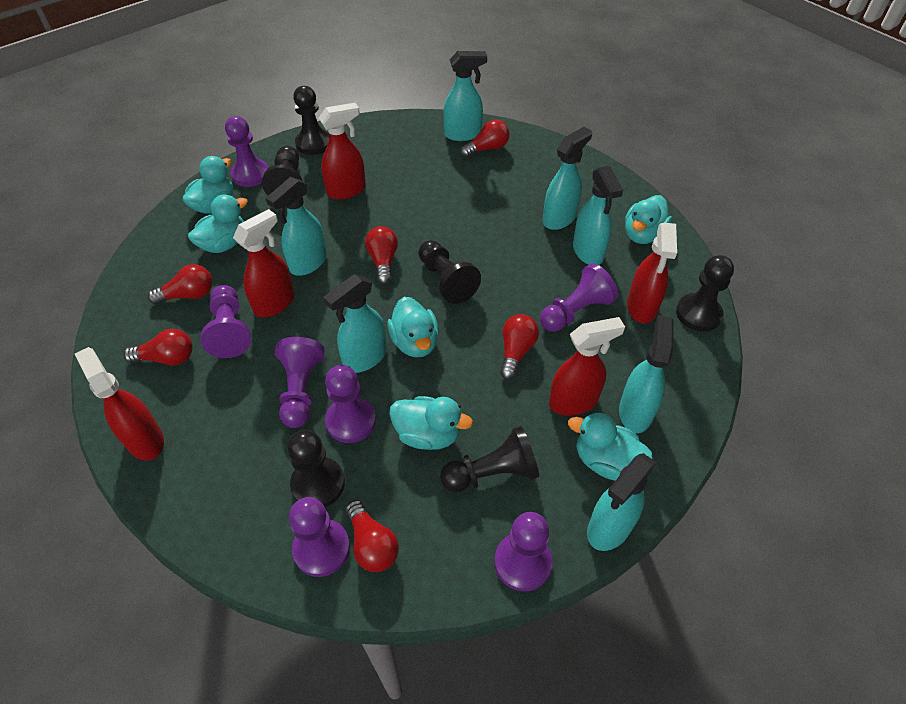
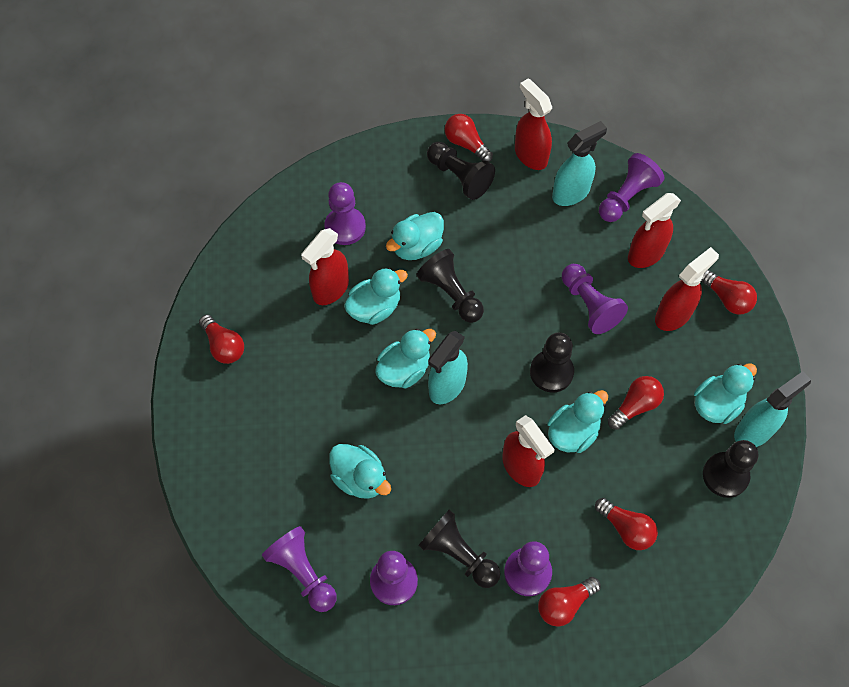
black pawn: [262,146,302,195] [287,430,345,507] [293,86,329,155] [419,240,481,304] [440,426,539,493] [676,255,734,331] = 6 -> [417,249,484,323] [418,510,501,588] [427,142,495,200] [530,332,574,393] [703,440,758,498] = 5
purple pawn: [201,285,251,358] [225,116,269,187] [275,337,325,428] [289,497,350,577] [325,365,376,443] [494,512,552,592] [540,263,618,332] = 7 -> [262,526,337,612] [324,182,366,245] [370,551,418,605] [504,541,552,596] [562,264,628,334] [599,153,664,222] = 6
turquoise spray bottle: [266,177,327,276] [323,274,387,373] [443,51,487,141] [543,127,592,230] [573,166,623,265] [587,453,657,551] [619,315,674,433] = 7 -> [428,331,468,404] [552,121,607,206] [734,371,811,447] = 3

